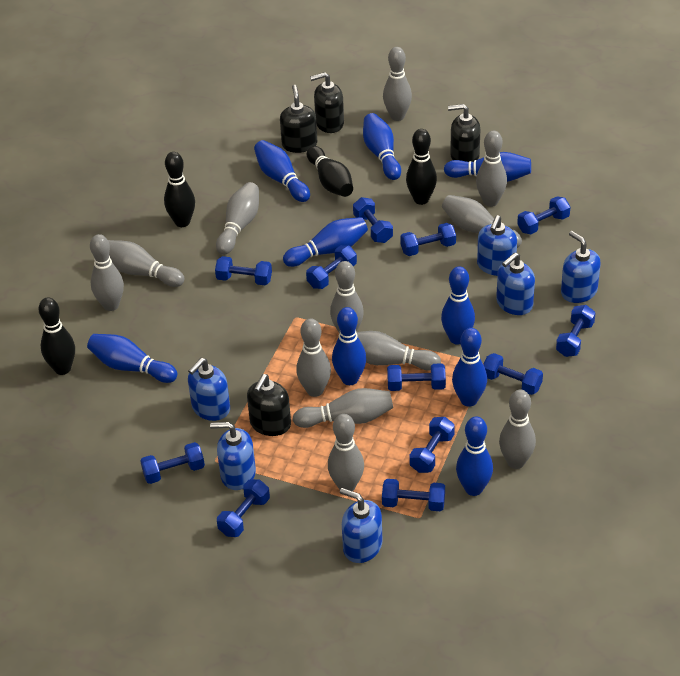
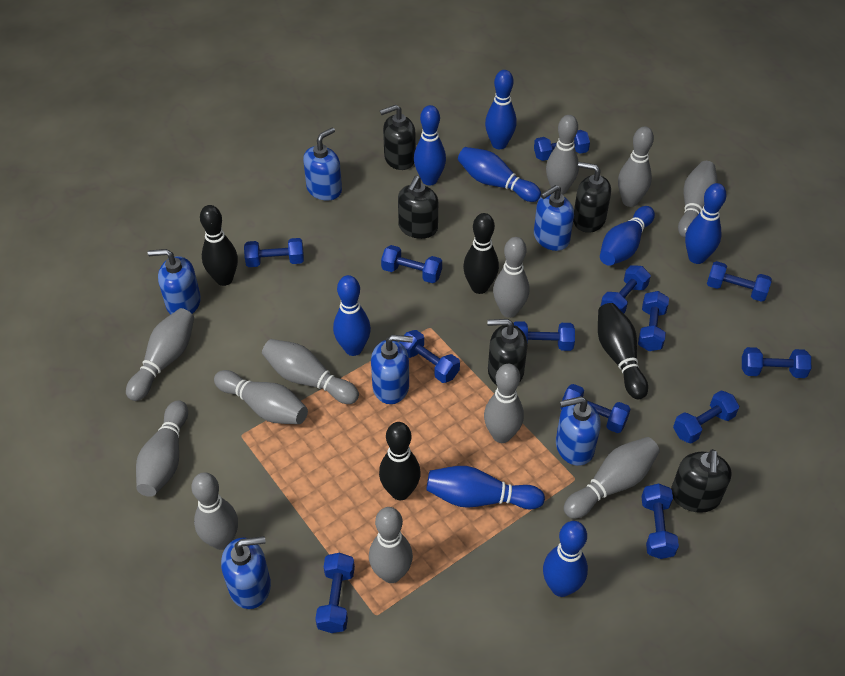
black soap dispenser: [247,374,291,436] [280,85,317,153] [310,72,344,133] [448,104,480,162] = 4 -> [380,105,416,170] [398,176,438,239] [487,319,527,385] [573,162,611,233] [671,449,732,513] = 5
blue bowling pin: [87,334,178,383] [254,140,310,202] [283,217,368,267] [332,307,366,385] [363,113,401,180] [441,266,475,345] [444,152,531,182] [452,328,487,407] [456,416,493,496] = 9 -> [333,275,371,356] [414,105,446,186] [426,466,545,509] [458,147,541,202] [485,70,517,149] [543,521,588,597] [600,206,655,266] [685,183,727,264] = 8
blue dumbbell: [140,442,205,484] [215,256,272,285] [217,479,270,537] [306,245,357,289] [353,197,393,243] [382,479,445,511] [387,363,446,391] [400,223,456,256] [409,417,455,473] [483,353,543,395] [517,196,570,234] [556,305,595,357] = 12 -> [244,238,304,267] [315,553,355,633] [381,245,442,283] [400,330,460,383] [514,321,575,351] [534,130,590,161] [561,384,631,433] [601,265,651,313] [638,291,669,351] [641,484,679,559] [673,391,739,444] [707,261,772,302] [742,347,811,378] = 13

